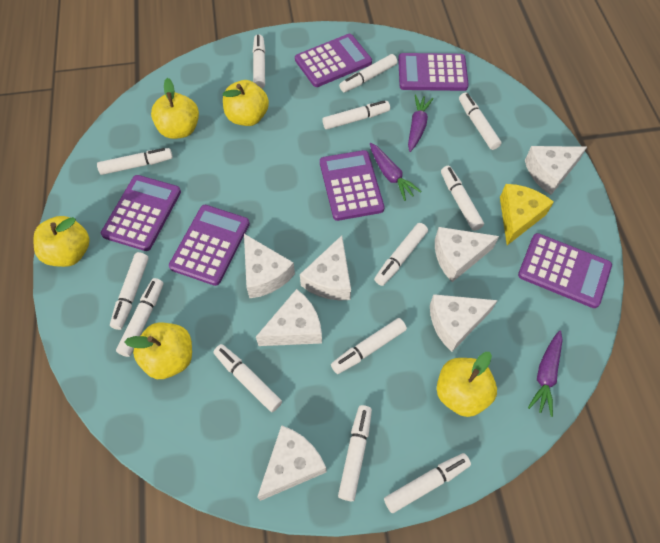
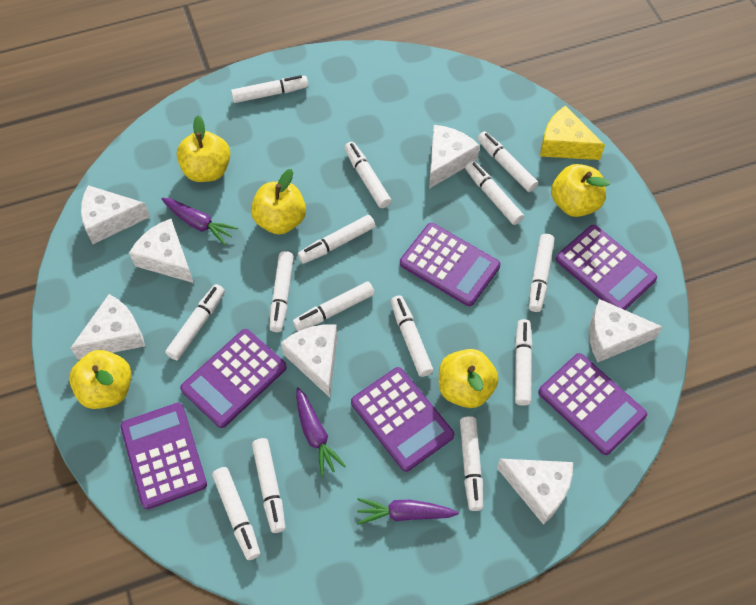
white marker: [97,148,173,175] [110,252,149,330] [116,278,163,357] [213,344,282,412] [253,34,265,89] [322,100,390,130] [331,318,407,374] [338,405,372,501] [339,54,397,92] [374,223,428,286] [384,453,471,513] [441,166,484,231] [459,93,501,150] = 13 -> [165,284,225,360] [212,467,260,560] [231,75,308,103] [252,438,286,533] [269,251,294,332] [293,282,375,331] [298,215,375,264] [344,142,391,208] [391,295,433,377] [460,416,483,511] [465,161,524,225] [477,131,538,192] [515,319,533,406] [529,234,555,312] = 14

